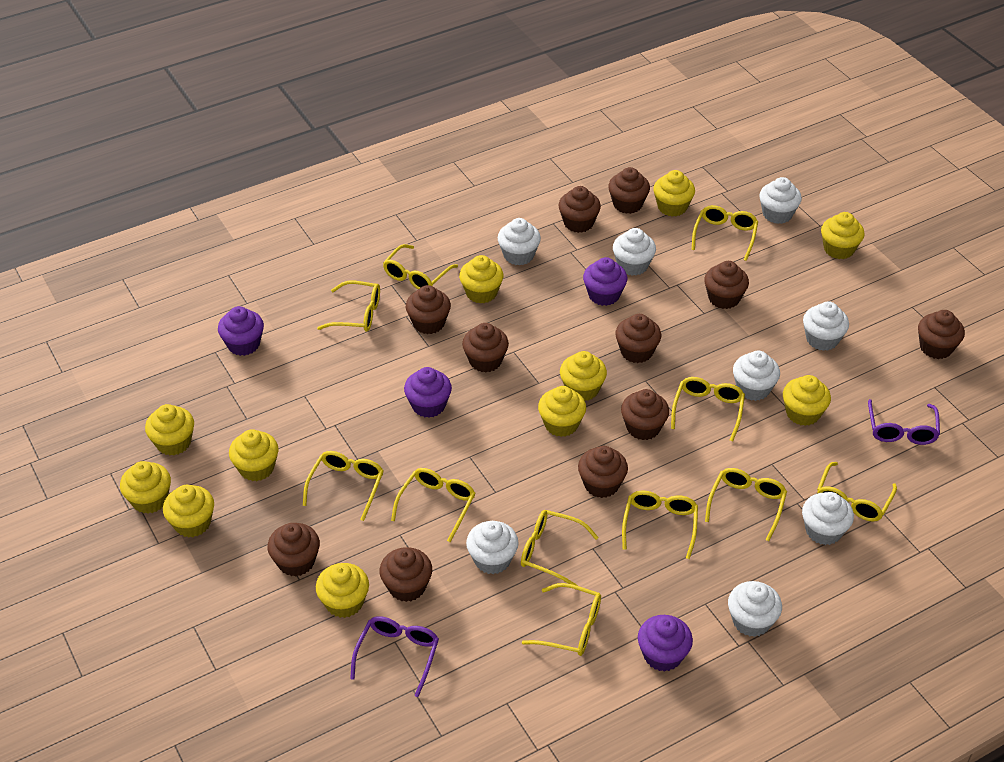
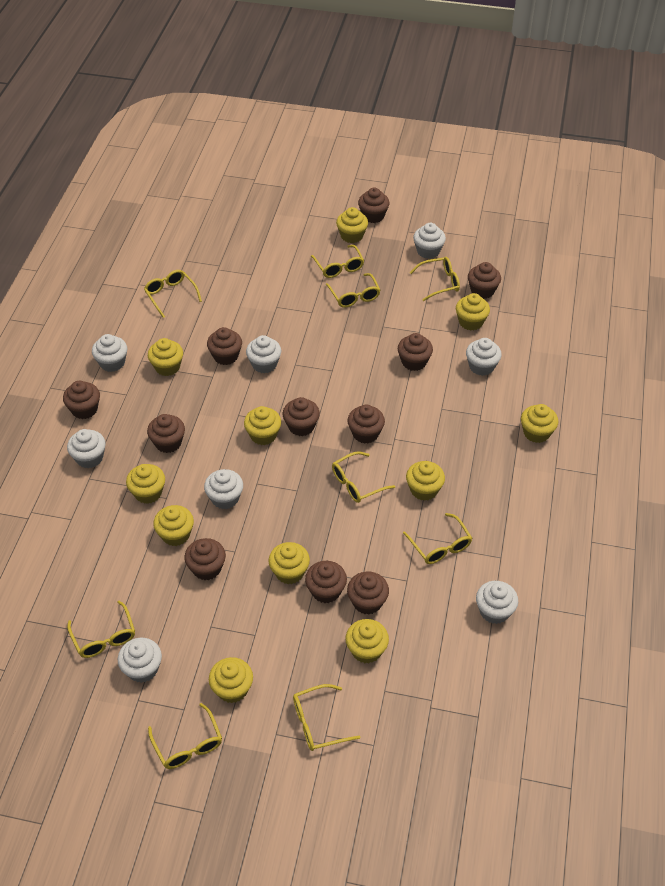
purple cupcake: [218,306,264,356] [404,367,452,418] [583,257,627,306] [638,615,693,672] = 4 -> none = 0
purple glasses: [350,616,439,697] [868,399,940,445] = 2 -> none = 0
yellow glasses: [303,451,384,521] [317,281,380,332] [383,244,458,289] [391,468,476,542] [521,510,599,586] [522,583,601,656] [622,490,698,559] [671,377,745,441] [692,205,758,261] [705,468,787,541] [817,462,897,522] = 11 -> [67,601,135,658] [144,270,202,318] [148,703,222,769] [293,684,360,751] [311,245,364,278] [326,273,380,308] [332,451,395,503] [403,513,472,564] [410,257,460,301] = 9

